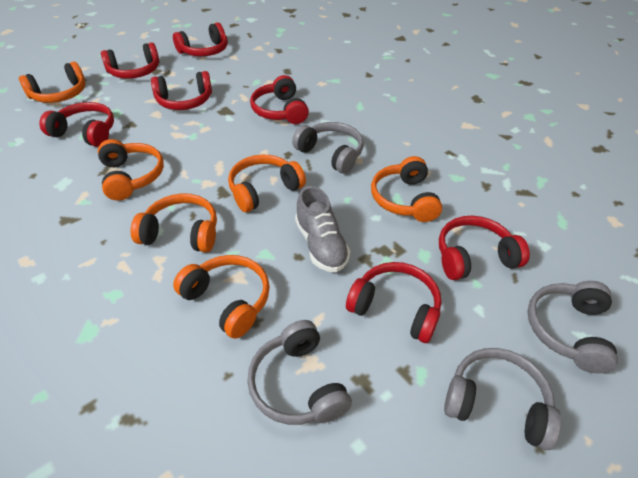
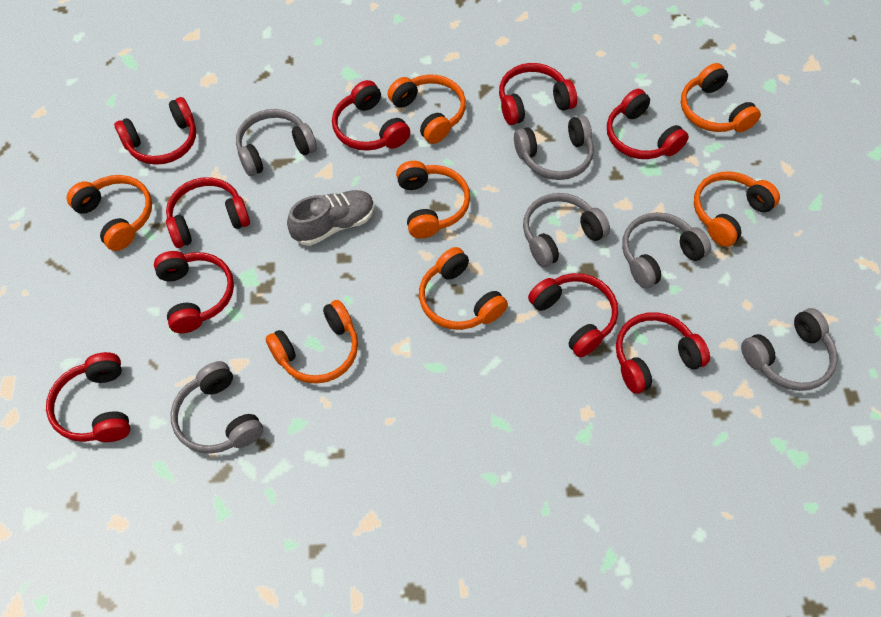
grey headphones: [247,320,352,425] [292,122,364,174] [444,348,561,450] [527,281,618,373] = 4 -> [170,361,263,454] [236,109,317,176] [514,115,594,180] [523,193,610,267] [622,212,711,288] [741,308,838,391] = 6
orange headphones: [19,61,85,103] [98,139,164,201] [130,193,217,252] [173,255,270,339] [228,155,306,212] [371,156,442,222] = 6 -> [67,175,152,251] [266,300,358,384] [388,75,466,144] [396,161,470,239] [419,247,508,330] [681,63,761,132] [694,171,780,247] = 7
red headphones: [39,102,114,147] [101,42,159,79] [151,71,212,110] [173,22,228,56] [250,75,309,124] [346,262,441,343] [439,216,530,280] = 7 -> [46,352,130,442] [114,97,196,165] [154,251,234,333] [166,177,250,248] [332,80,410,151] [499,63,577,125] [528,273,618,357] [607,89,689,159] [616,312,710,394] = 9

